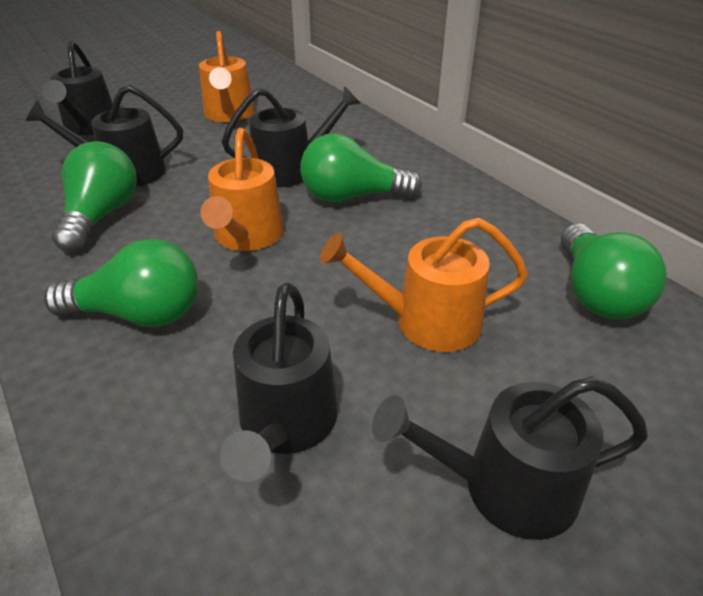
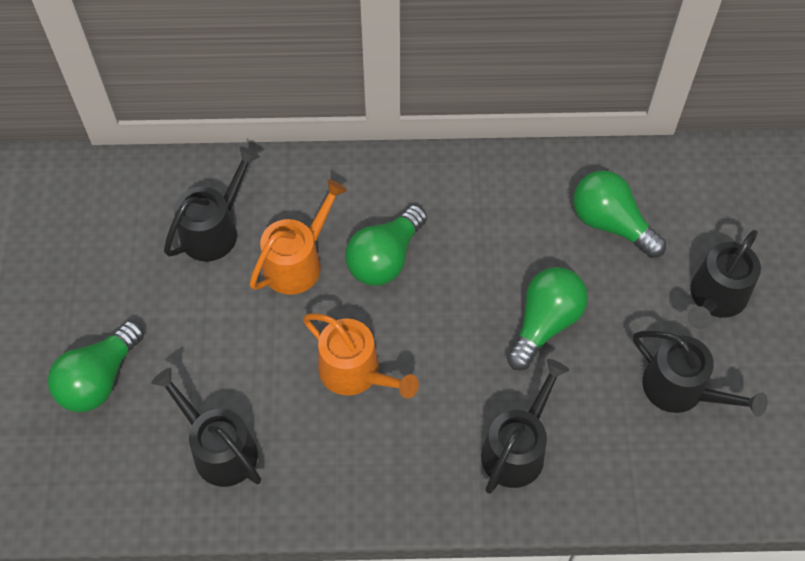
orange watering can: [199,31,254,122] [201,128,284,251] [320,218,528,352] = 3 -> [250,179,347,295] [303,313,419,398] = 2

